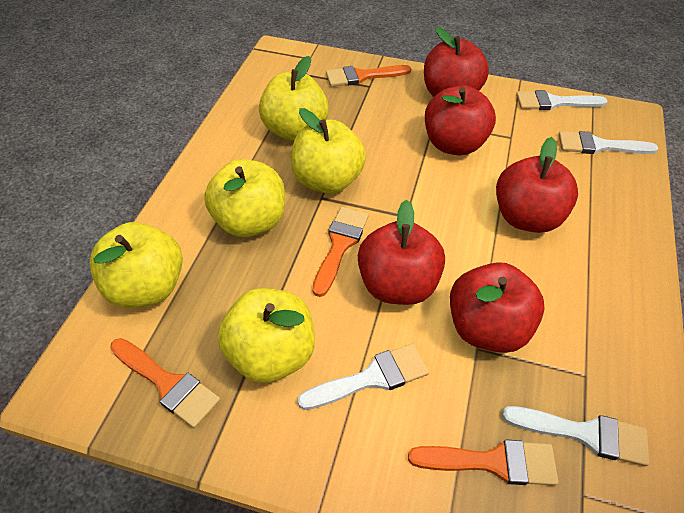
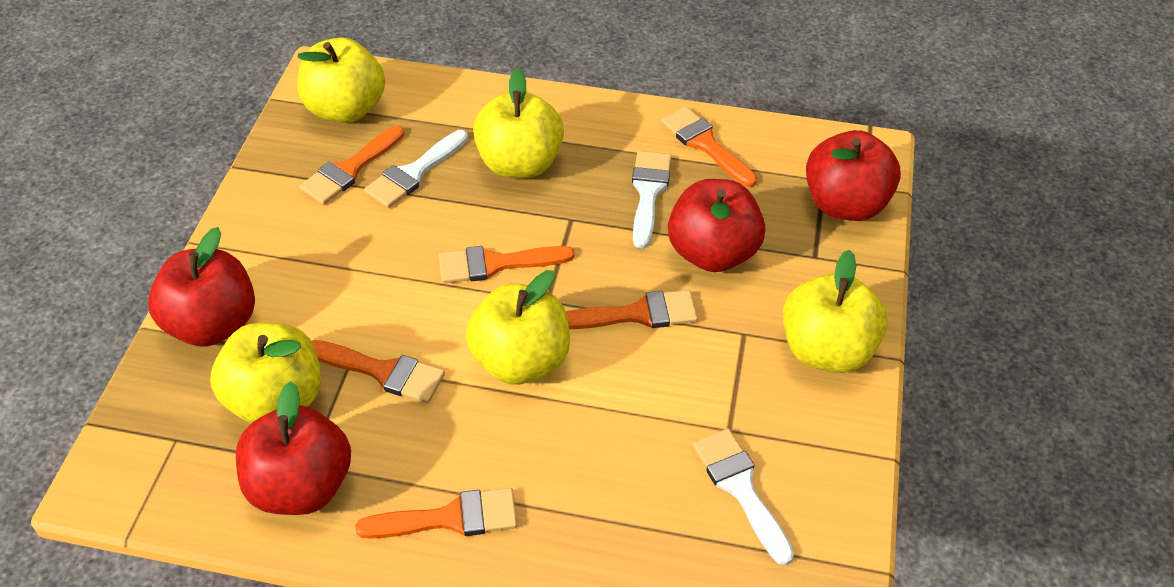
orange brush: [110,338,220,428] [312,207,369,297] [326,65,411,87] [408,440,558,486] = 4 -> [299,126,404,205] [311,340,445,403] [355,488,517,539] [439,246,574,283] [566,290,698,329] [661,106,757,187] = 6
red apple: [358,200,445,305] [424,27,489,97] [425,85,496,155] [450,262,545,353] [496,137,578,233] = 5 -> [148,227,255,347] [236,381,351,515] [668,179,765,272] [806,130,901,221] = 4
white brush: [297,344,429,410] [502,406,649,466] [516,90,608,110] [558,131,658,154] = 4 -> [364,130,468,208] [632,151,672,249] [693,428,794,565] = 3

